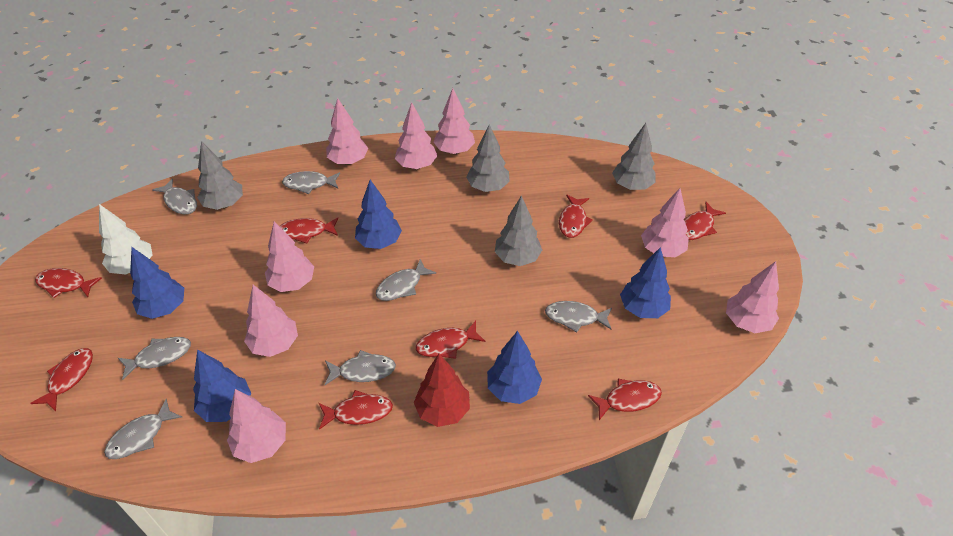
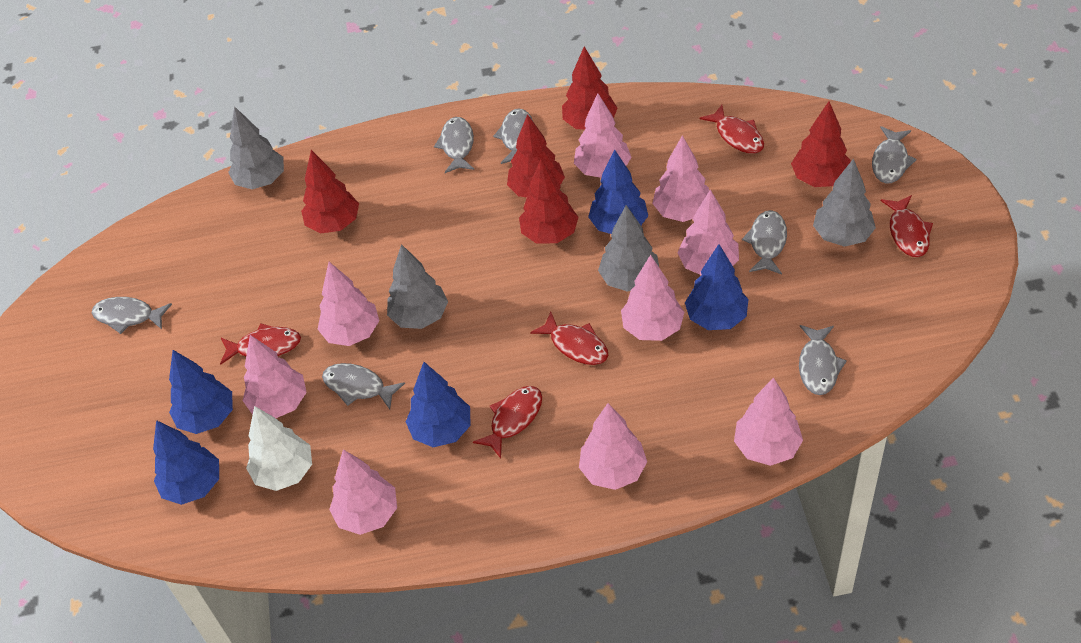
pink tree: [227,389,286,463] [244,285,298,357] [265,221,314,292] [326,98,368,165] [395,102,437,169] [434,88,475,154] [641,188,689,257] [726,261,779,333] = 8 -> [243,335,307,418] [318,262,379,346] [329,449,397,535] [574,93,632,178] [579,403,647,490] [621,255,684,341] [652,135,709,222] [677,189,739,275] [734,377,803,466] = 9
red fish: [31,348,93,412] [35,268,102,298] [280,218,338,244] [319,390,393,430] [416,321,486,359] [559,195,593,238] [588,379,662,420] [684,202,726,240] = 8 -> [220,323,301,364] [473,386,542,458] [530,311,608,365] [700,105,764,154] [881,195,933,257] = 5
red tree: [414,354,470,427] = 1 -> [301,150,359,234] [507,114,565,197] [519,160,578,243] [562,46,618,130] [791,101,851,187] = 5

